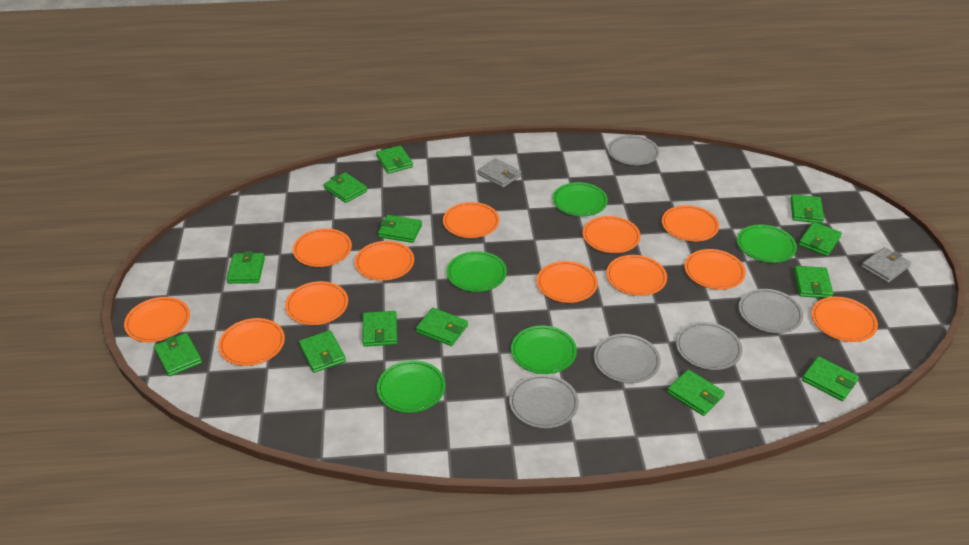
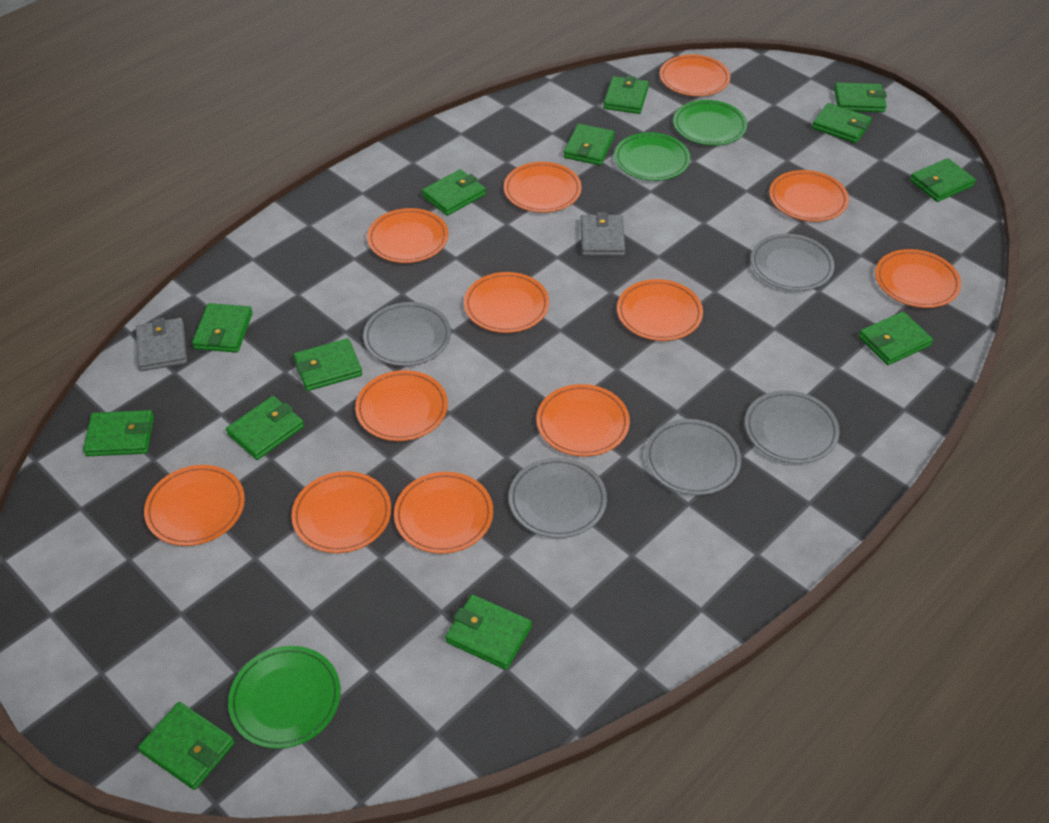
green plate: [377,360,445,413] [447,251,507,292] [511,325,577,374] [553,182,608,216] [737,225,797,263] = 5 -> [228,646,341,749] [614,132,690,181] [673,100,747,145] = 3

